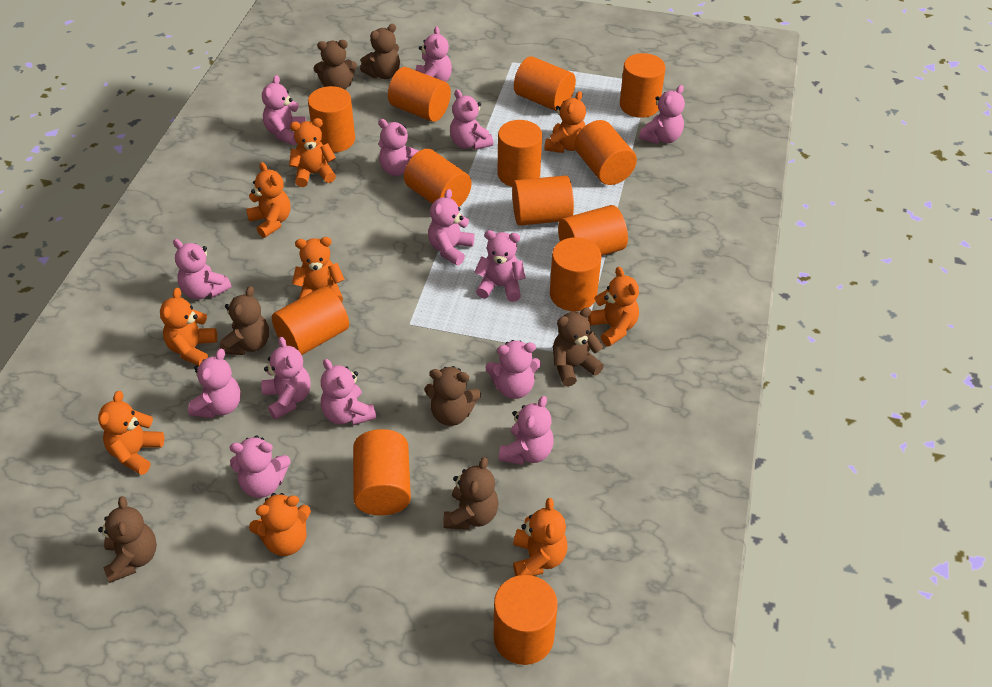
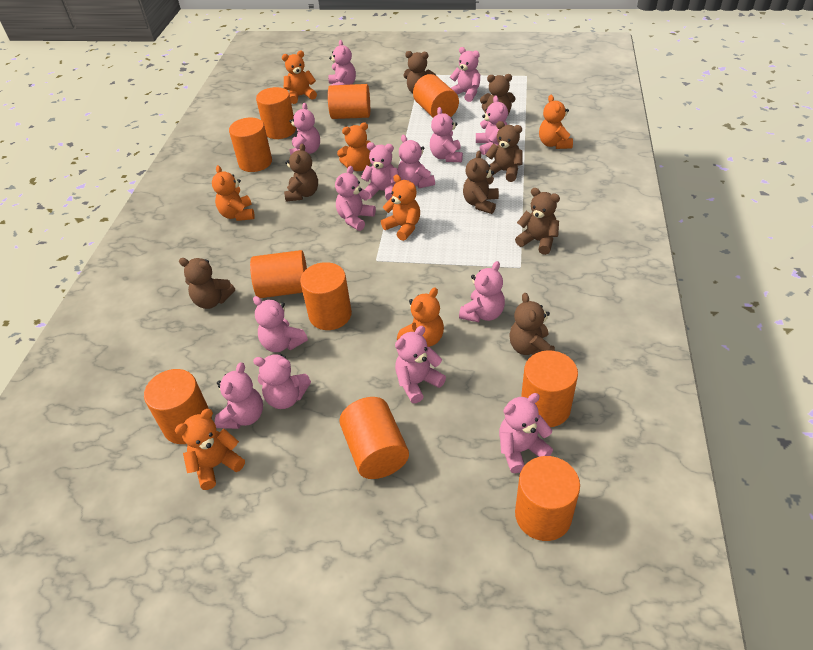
brown teddy bear: [98,496,157,583] [220,286,269,355] [313,40,357,89] [360,24,400,79] [424,366,481,426] [443,457,499,530] [553,307,604,386] = 7 -> [179,258,235,309] [284,143,318,202] [404,51,436,93] [463,151,499,214] [480,74,515,115] [485,121,523,182] [509,293,555,355] [515,188,560,255] = 8
orange cylinder: [272,286,349,355] [308,86,355,153] [353,429,411,516] [388,67,451,122] [404,149,472,207] [494,575,558,665] [497,120,542,187] [512,175,574,226] [514,56,576,111] [550,237,601,311] [558,205,628,256] [575,120,637,185] [620,53,665,118] = 13 -> [144,369,212,444] [229,118,272,172] [250,250,307,298] [256,87,296,139] [300,262,352,330] [328,84,370,119] [339,397,409,479] [413,74,459,118] [515,456,580,541] [521,350,578,427] = 10
orange teddy bear: [98,391,164,475] [160,288,217,366] [246,162,290,238] [249,493,311,556] [289,118,336,187] [292,237,345,302] [513,498,568,576] [544,91,586,153] [588,267,639,347] = 9 -> [175,409,245,490] [212,165,255,221] [282,51,317,104] [337,122,371,171] [381,174,420,241] [397,287,444,347] [539,95,573,149] = 7

